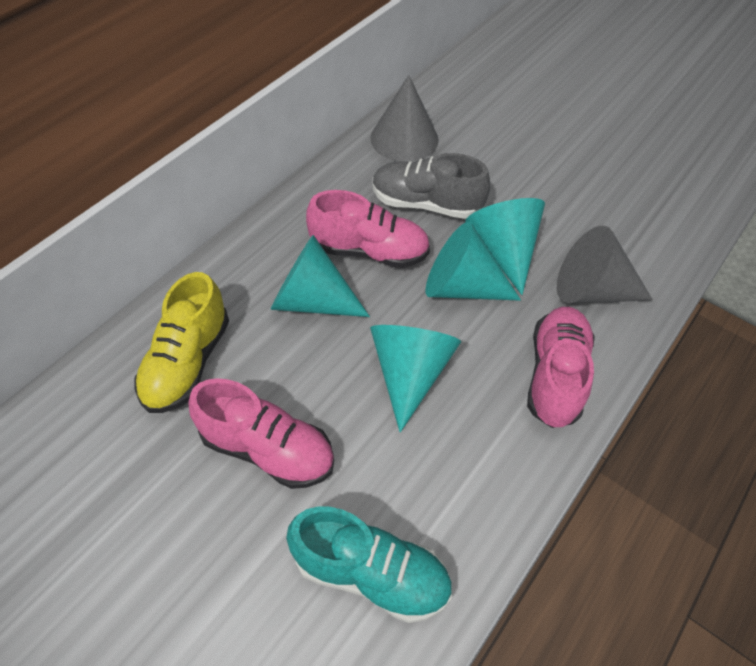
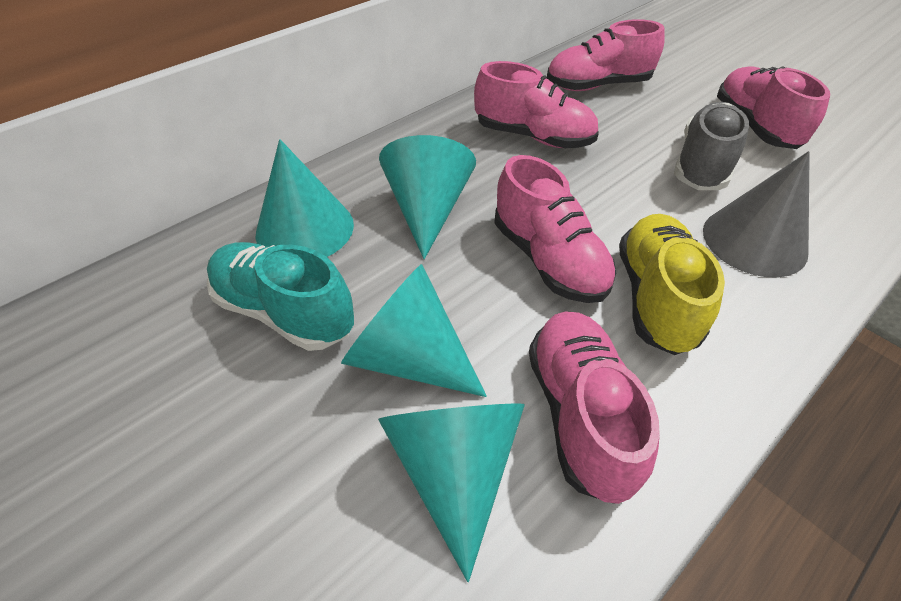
grey cone: [370,75,439,162] [557,226,653,303] = 2 -> [703,151,810,278] = 1
pink shoe: [188,378,334,489] [306,190,430,268] [527,307,595,428] = 3 -> [474,61,599,148] [494,155,616,303] [529,311,660,504] [547,19,665,91] [717,66,830,149] = 5

